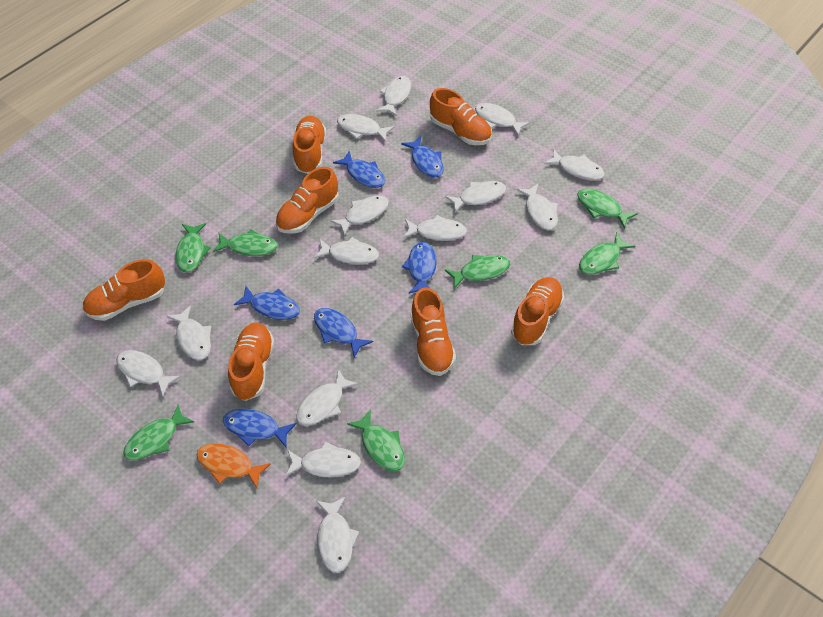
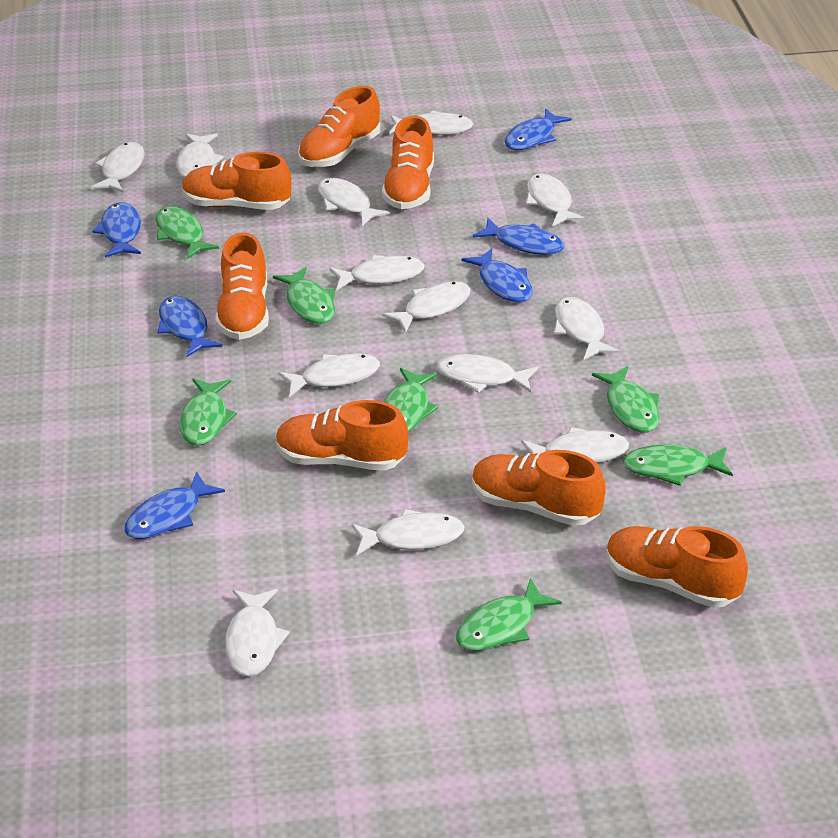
orange fish: [197,443,271,488] = 1 -> none = 0
white fish: [117,350,181,396] [167,305,211,360] [285,441,361,477] [296,369,359,426] [314,237,379,265] [316,497,359,573] [330,195,389,235] [337,114,394,142] [376,76,411,116] [403,215,467,241] [445,181,506,213] [475,103,530,135] [517,183,558,230] [544,150,605,180] = 14 -> [91,142,144,192] [176,133,224,178] [225,589,290,677] [278,353,380,397] [318,178,390,226] [329,255,425,290] [351,509,465,556] [382,281,470,333] [389,111,473,135] [436,354,538,393] [521,427,629,463] [526,173,585,226] [554,297,619,360] = 13

